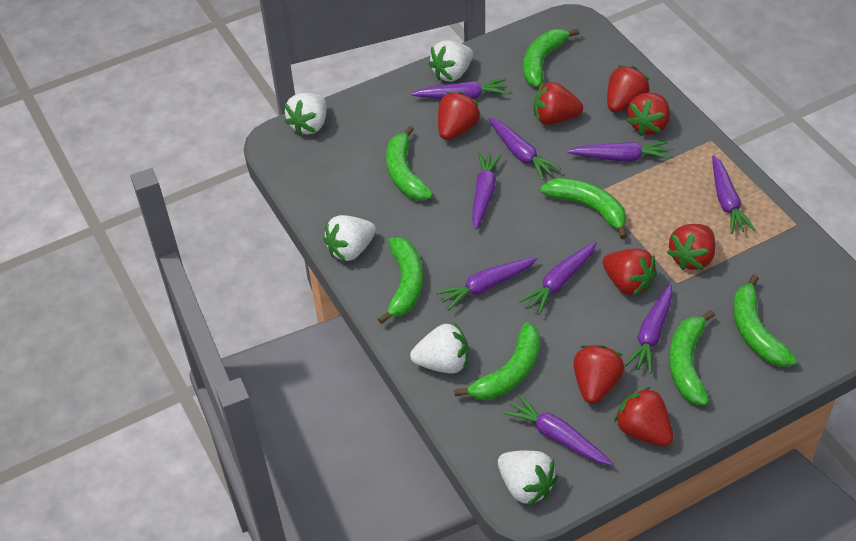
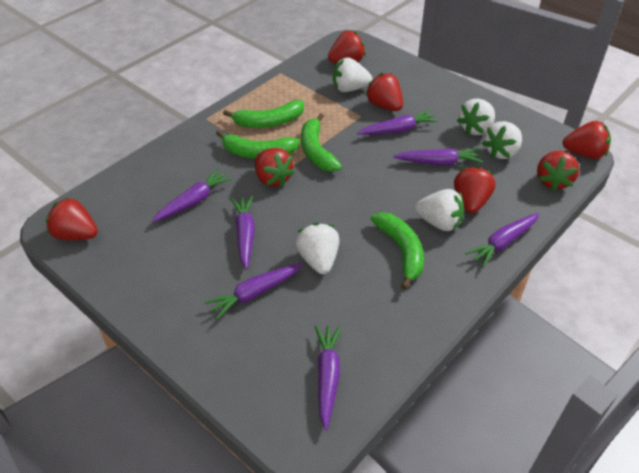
green banana: [378,237,423,324] [386,126,433,201] [454,322,540,400] [523,28,579,87] [540,178,627,239] [669,310,715,405] [733,275,797,367] = 7 -> [216,130,300,159] [223,100,304,128] [301,113,342,172] [371,212,424,290] = 4
purple carrot: [411,78,509,99] [436,257,537,311] [472,152,502,229] [488,118,561,180] [503,394,613,465] [519,241,597,315] [567,141,670,161] [625,284,673,374] [712,155,756,234] = 9 -> [152,168,232,222] [205,263,303,319] [231,196,255,270] [315,325,341,430] [357,110,438,135] [393,149,483,165] [465,213,539,268] = 7
red strawberry: [438,92,481,140] [533,82,583,125] [573,345,625,404] [603,248,657,296] [607,66,650,112] [614,387,674,446] [627,92,670,136] [667,224,716,270] = 8 -> [46,197,98,240] [255,148,295,187] [328,31,366,63] [365,73,403,111] [454,166,495,214] [537,151,579,191] [562,121,611,159] = 7

